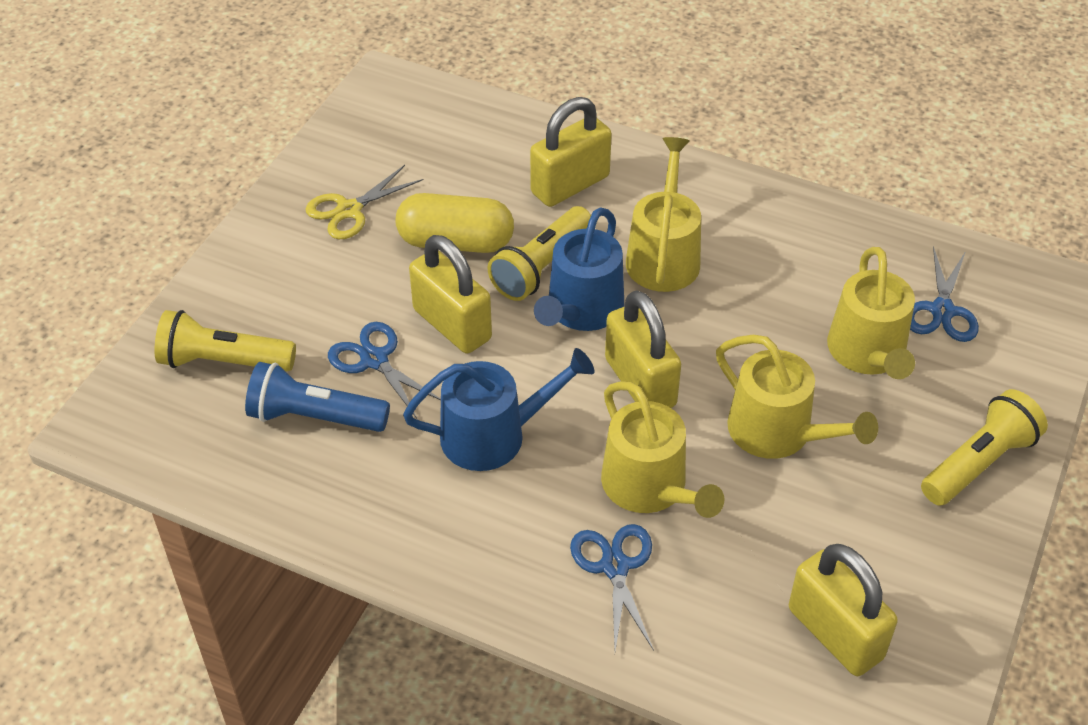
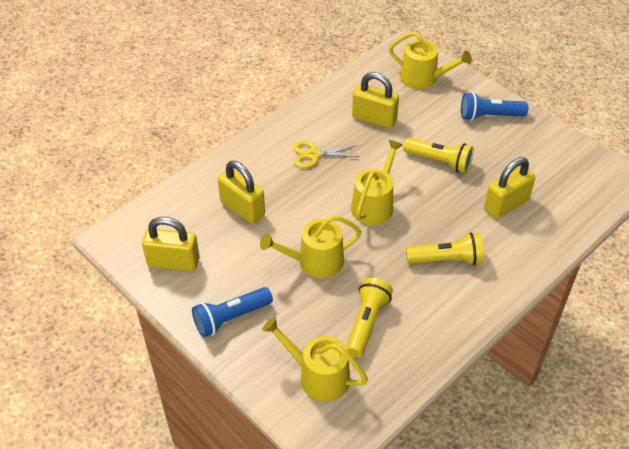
blue flashlight: [245,362,390,432] = 1 -> [192,287,273,337] [461,92,528,121] = 2
blue scissors: [328,322,441,419] [570,524,654,651] [910,246,979,342] = 3 -> none = 0
blue watering can: [403,348,594,471] [534,207,624,331] = 2 -> none = 0
yellow capsule: [396,193,514,253] = 1 -> none = 0

